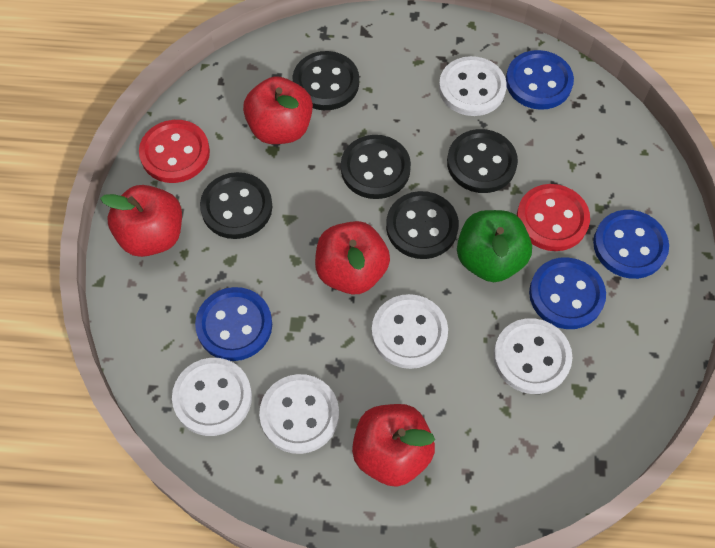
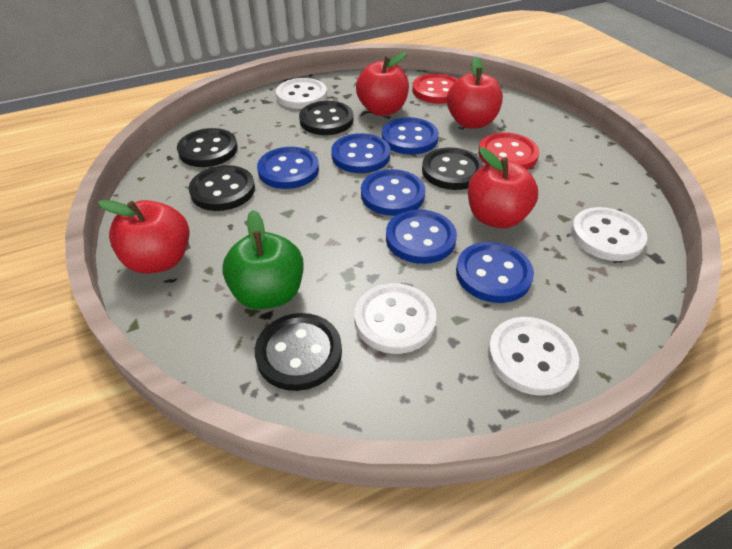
blue button: [195,287,272,361] [506,50,574,110] [529,257,606,329] [593,210,669,279] = 4 -> [257,147,319,189] [331,133,390,173] [361,169,426,216] [382,117,439,155] [386,209,457,264] [456,242,534,303] = 6
white button: [172,358,252,436] [259,374,339,454] [372,294,448,369] [439,56,507,116] [493,318,572,394] = 5 -> [276,78,327,109] [354,283,437,354] [488,317,579,396] [571,207,647,261] = 4

